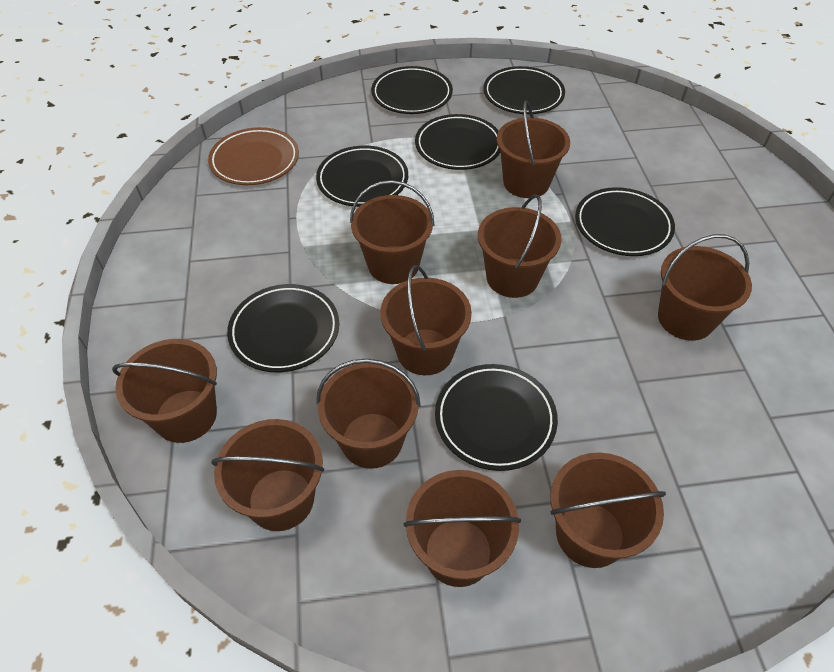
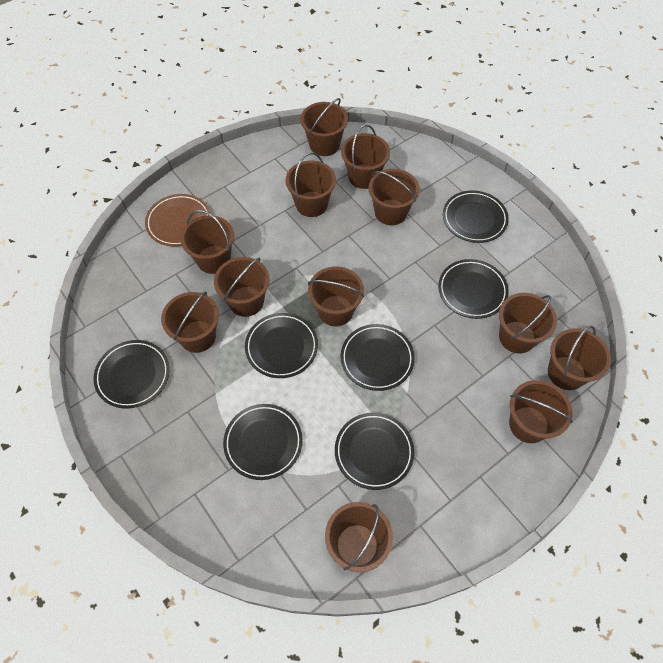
brown bucket: [112,339,217,443] [211,419,324,531] [316,359,421,469] [350,180,434,284] [380,265,472,375] [404,470,521,587] [478,194,562,298] [497,100,570,198] [551,453,666,568] [658,234,752,341] = 10 -> [161,291,219,353] [181,210,234,274] [214,257,269,317] [286,152,336,217] [301,98,348,156] [308,266,364,326] [325,502,393,572] [341,124,390,189] [369,169,420,225] [499,293,557,353] [509,380,573,443] [548,325,611,390] = 12

